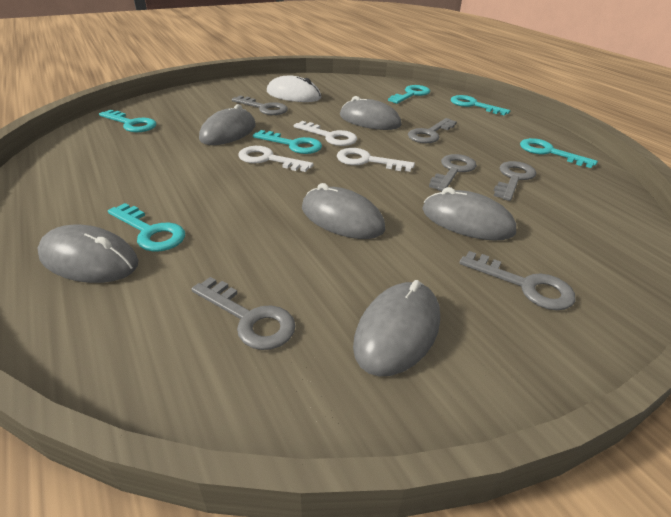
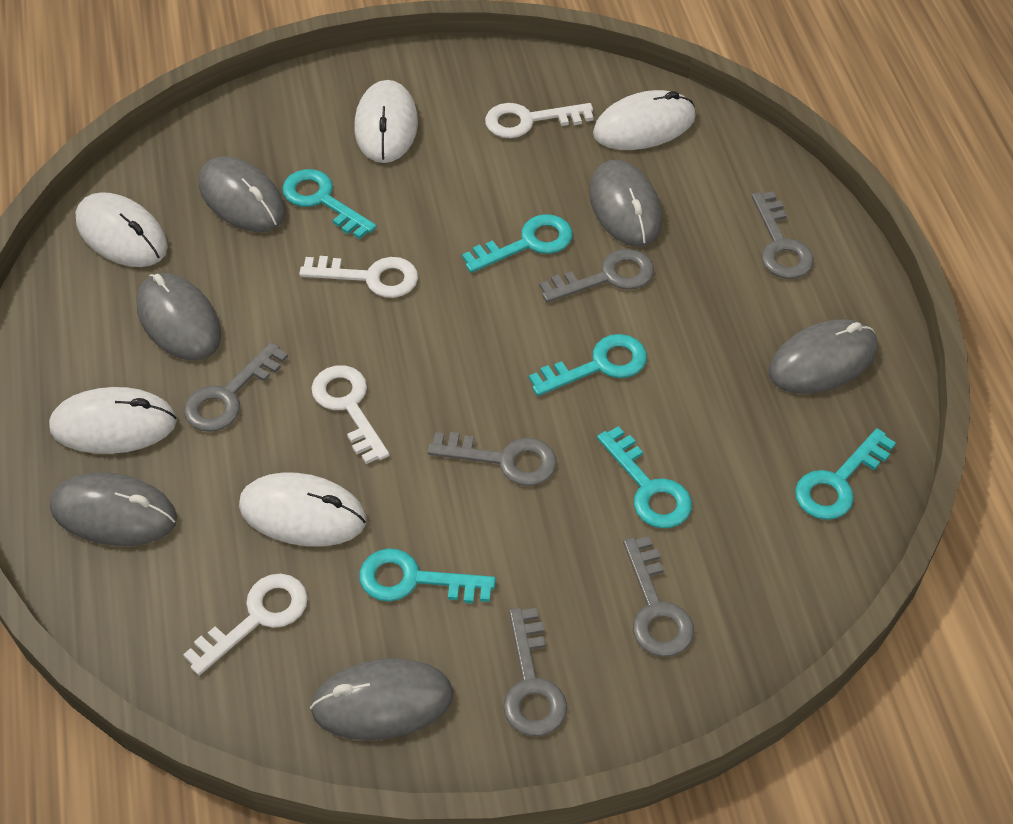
white key: [238,146,313,172] [294,121,357,146] [337,148,415,172] = 3 -> [183,574,308,675] [299,256,418,298] [311,365,389,464] [485,103,594,138] = 4
white mouse: [267,76,321,102] = 1 -> [49,387,177,454] [76,192,168,267] [239,473,366,546] [354,80,418,163] [593,90,696,150] = 5

